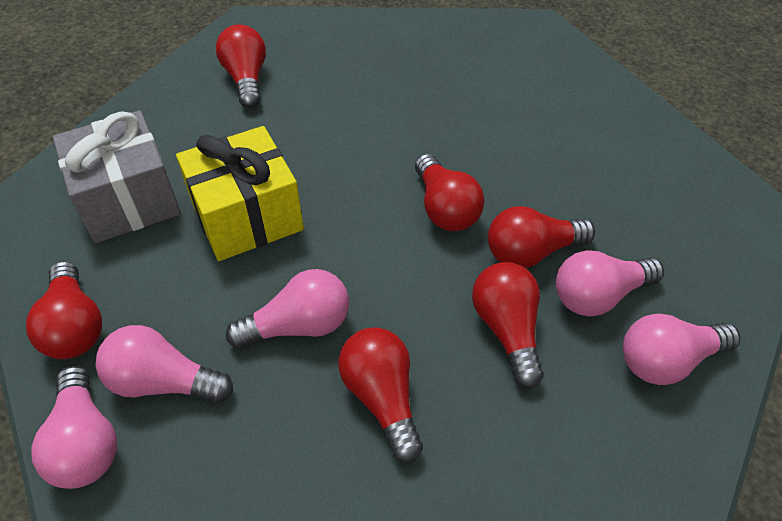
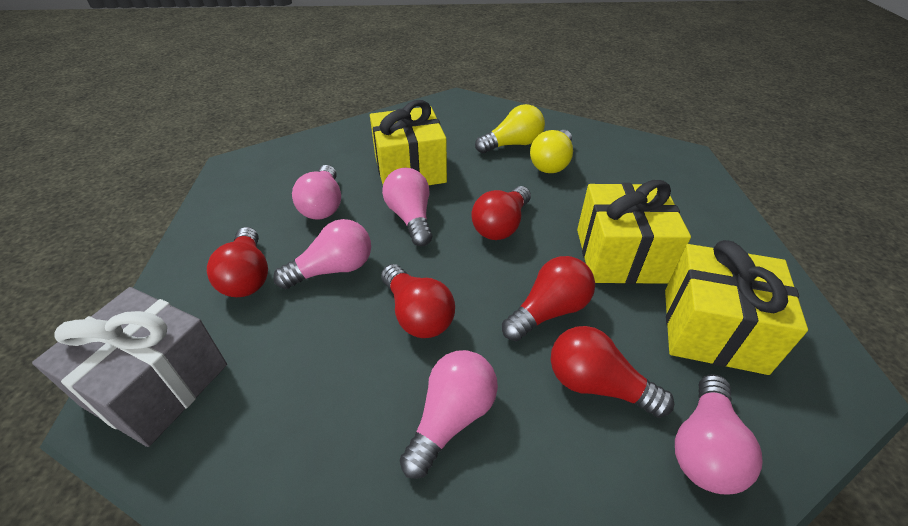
red light bulb: [26,261,102,359] [216,24,266,108] [338,327,423,463] [415,154,485,231] [472,262,544,388] [488,206,595,268] = 6 -> [207,227,268,297] [381,264,455,338] [471,186,531,240] [502,256,595,341] [551,326,674,418] = 5
yellow gift: [176,126,304,261] = 1 -> [370,100,447,185] [577,180,691,284] [665,240,808,375] = 3
yellow light bulb: none = 0 -> [475,104,545,153] [530,130,573,173] = 2

